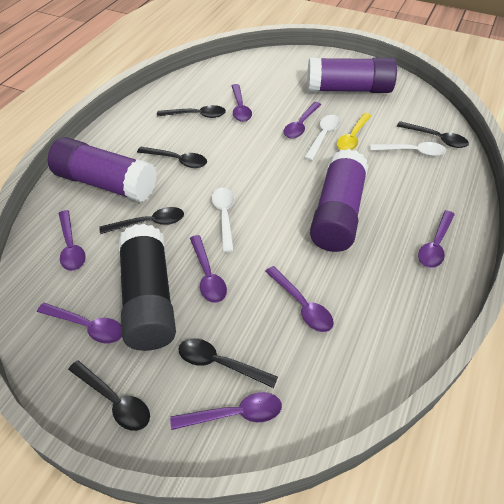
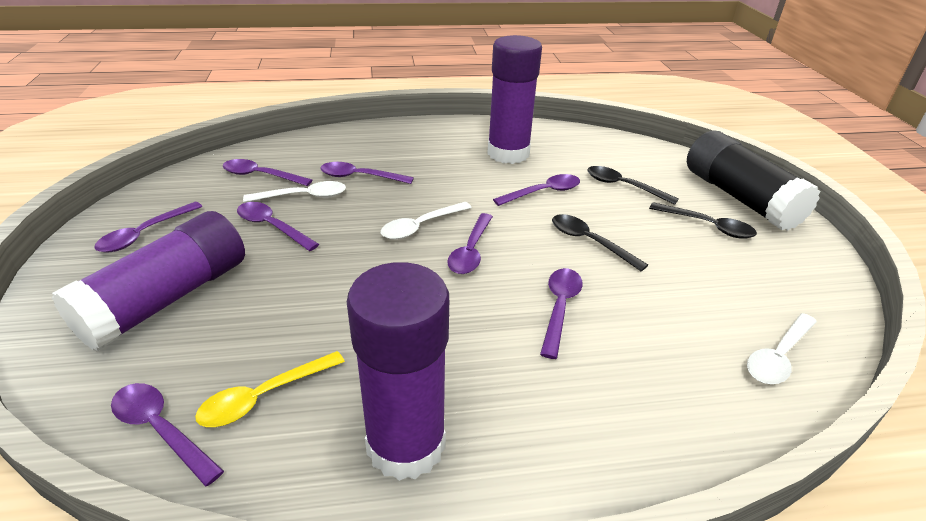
black spoon: [68,360,150,431] [99,207,184,234] [137,147,207,168] [157,105,226,118] [178,338,278,388] [397,121,469,148] = 6 -> [552,214,648,271] [588,166,679,205] [649,202,757,238] = 3

